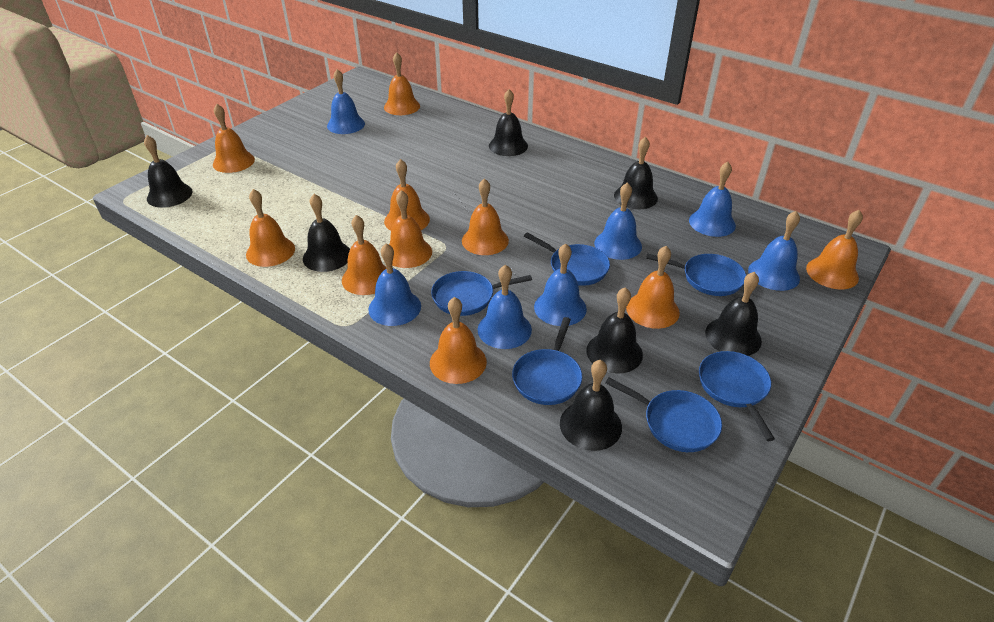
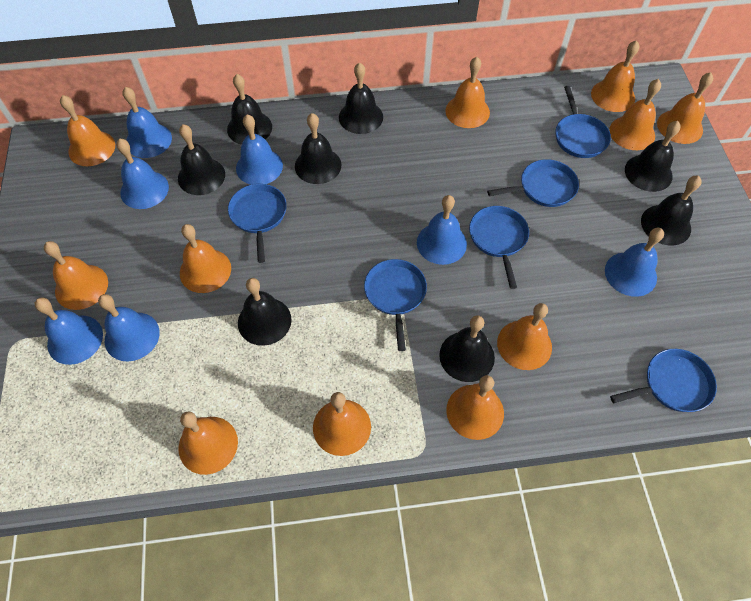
black bell: [144,135,192,208] [303,194,350,272] [489,89,528,156] [560,360,622,451] [586,287,643,374] [614,137,658,209] [705,272,762,356] = 7 -> [178,124,225,195] [227,74,272,145] [238,278,292,346] [295,113,341,184] [339,62,383,134] [439,315,495,382] [625,121,681,192] [641,176,702,245] = 8
orange bell: [213,104,255,173] [246,189,295,267] [342,215,386,295] [384,52,420,115] [384,159,430,231] [389,190,432,268] [430,297,487,384] [462,178,509,255] [626,246,680,329] [806,210,863,289] = 10 -> [44,241,108,310] [60,95,115,166] [179,412,238,475] [180,224,231,293] [313,392,371,456] [445,57,490,128] [446,375,504,440] [497,303,552,370] [591,40,639,112] [609,79,661,150] [657,72,713,144] = 11

